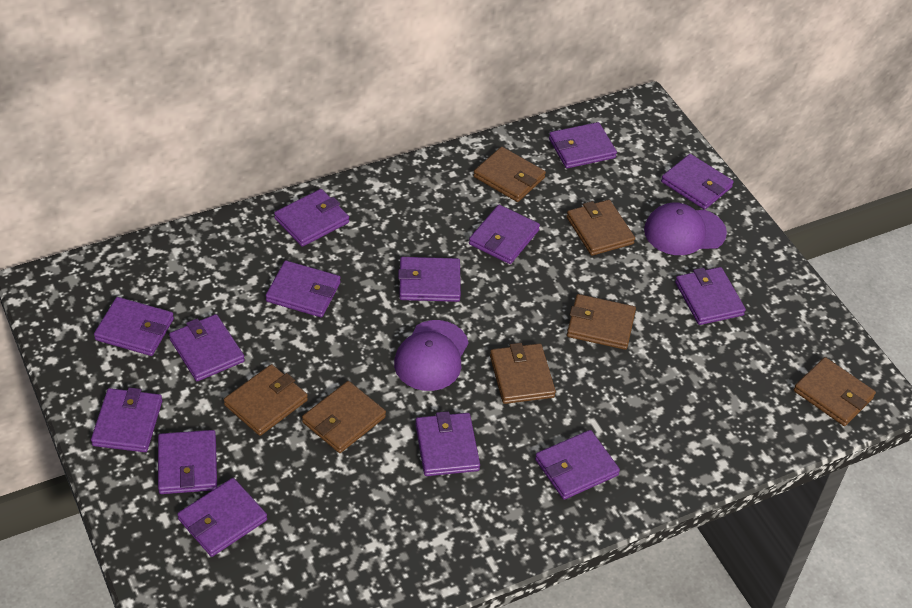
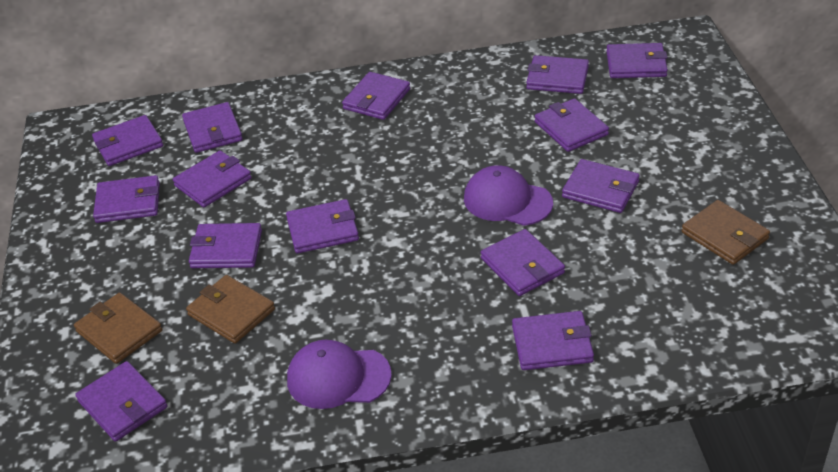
brown wallet: [224,364,308,436] [302,381,386,453] [473,147,546,202] [490,343,556,404] [566,200,635,256] [567,294,636,350] [794,357,876,426] = 7 -> [74,293,162,364] [186,275,275,344] [682,200,770,265] = 3

